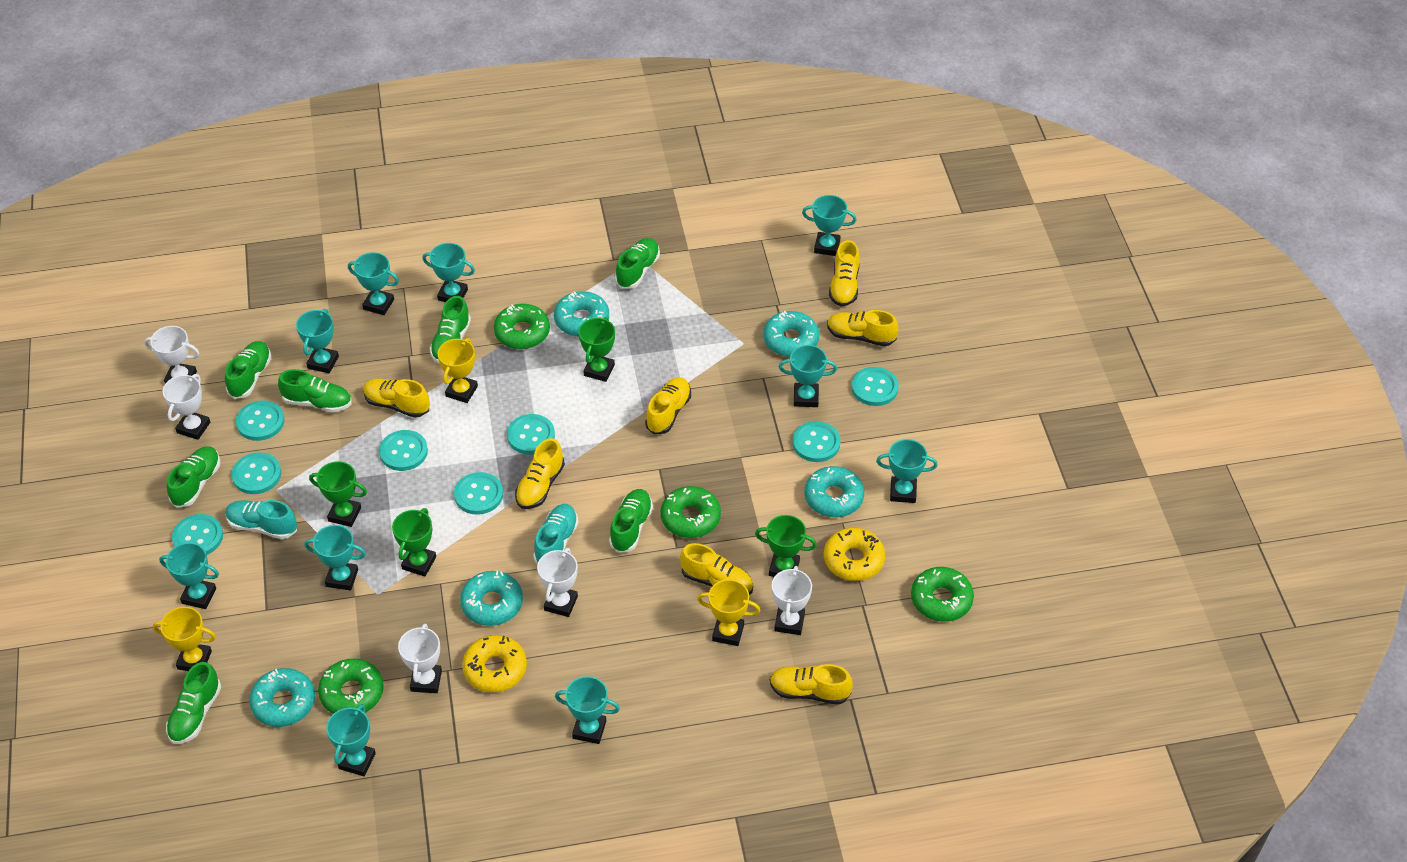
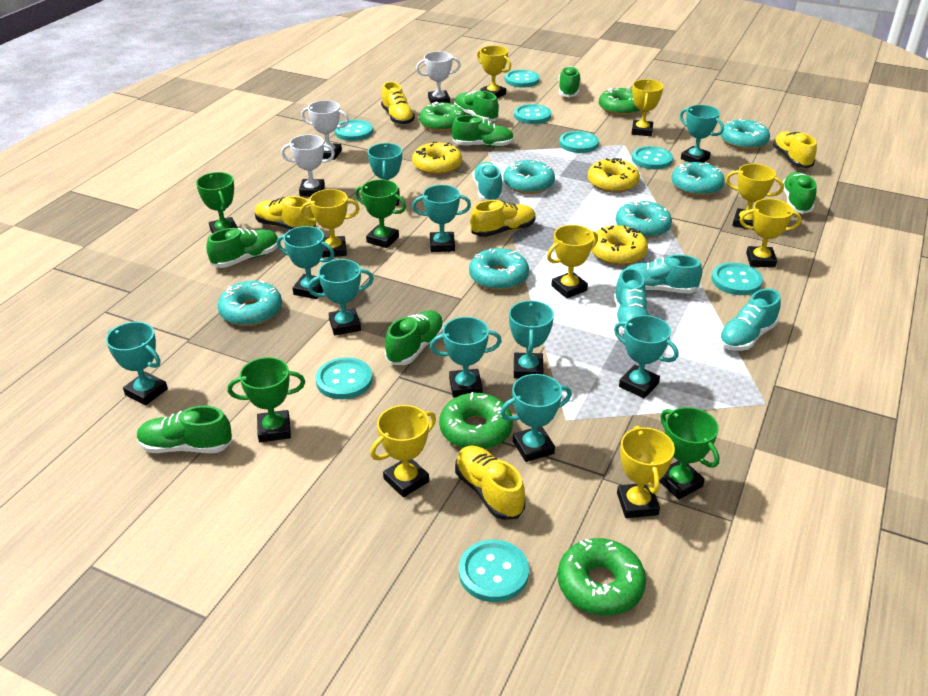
turquoise donut: [249,668,315,727] [460,571,523,626] [554,291,609,337] [763,311,819,357] [804,466,864,517] = 5 -> [217,281,282,326] [469,248,529,290] [503,160,555,194] [616,199,672,238] [671,162,725,196] [721,119,770,150] = 6
turquoise shoe: [225,500,297,539] [533,504,578,564] = 2 -> [473,162,503,201] [614,268,649,334] [625,255,702,294] [719,289,781,351] = 4
white trophy: [144,326,199,384] [163,374,210,440] [398,624,442,693] [537,548,578,617] [772,566,812,635] = 5 -> [281,134,335,197] [301,100,349,160] [416,51,461,104] = 3
yellow donut: [462,635,527,692] [824,527,885,581] = 2 -> [412,142,462,175] [588,158,640,193] [591,225,648,265] = 3
yellow shoe: [363,378,430,418] [515,438,565,509] [645,377,691,434] [680,543,753,595] [770,664,853,705] [827,310,898,346] [829,240,860,306] = 7 -> [255,196,316,230] [381,82,415,125] [455,445,525,520] [470,200,536,237] [773,131,817,168] = 5
yellow trophy: [153,607,216,671] [438,338,478,403] [697,579,760,646] = 3 -> [300,189,360,258] [370,405,436,497] [477,45,511,98] [547,225,598,298] [617,426,675,518] [631,79,664,136] [726,164,784,230] [740,199,801,268] = 8

